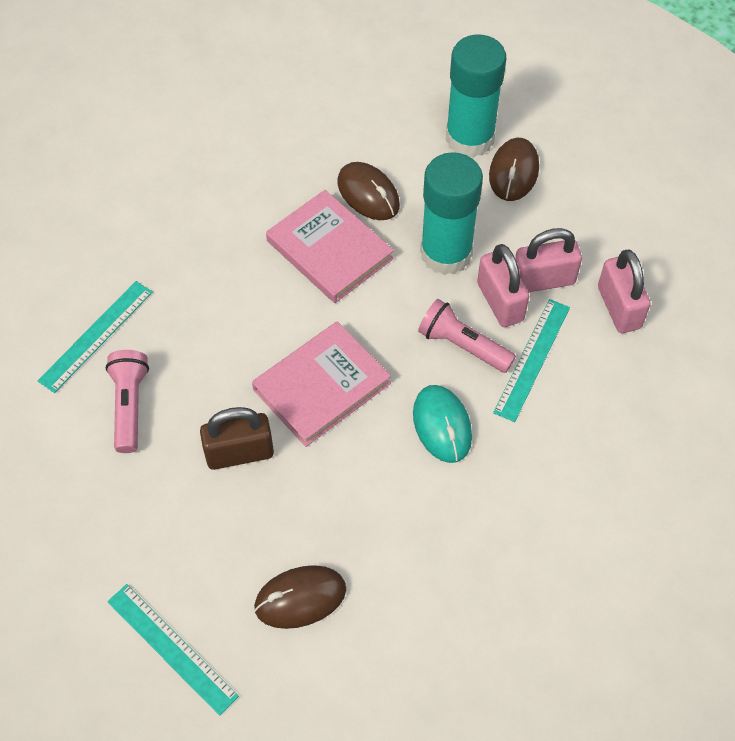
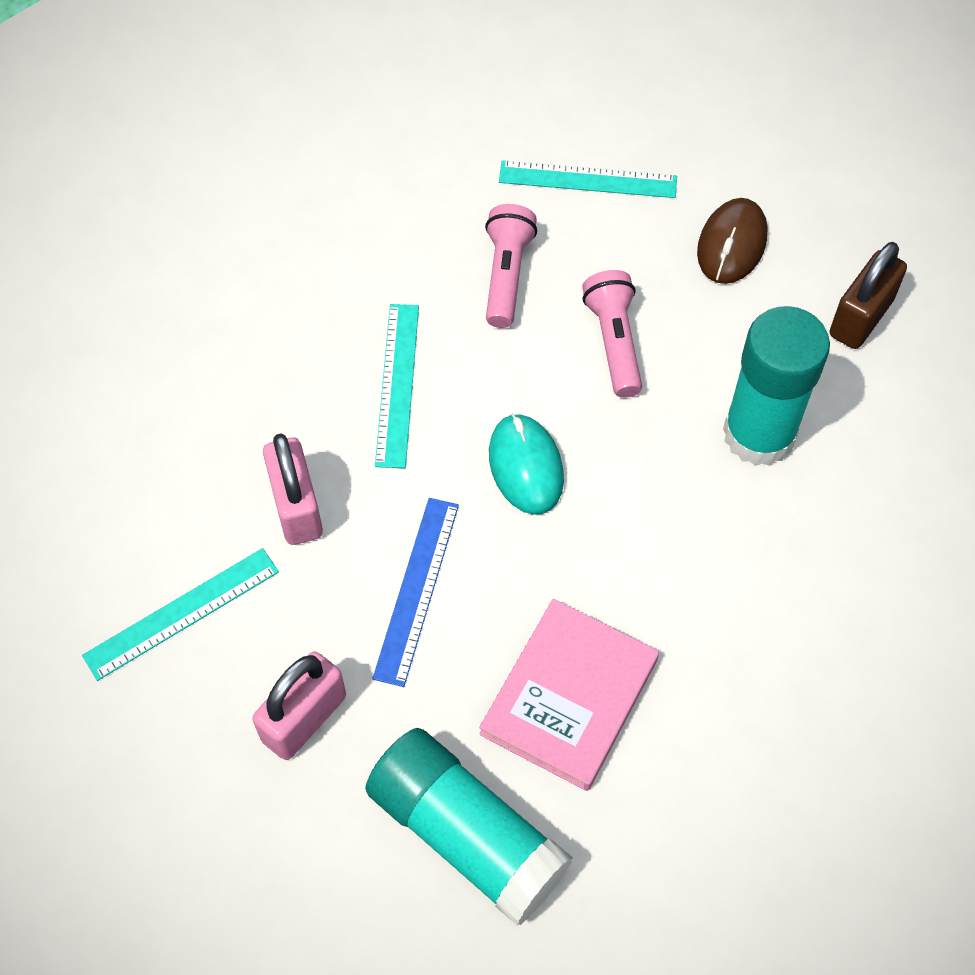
blue ruler: none = 0 -> [372,498,459,687] = 1
brown mouse: [254,565,346,629] [338,162,400,220] [489,138,539,201] = 3 -> [697,198,768,284] = 1
pink book: [252,321,391,447] [266,190,394,303] = 2 -> [479,599,659,791] = 1
pink padlock: [477,244,529,327] [515,228,582,292] [598,249,651,333] = 3 -> [252,651,346,760] [263,433,323,545] = 2

